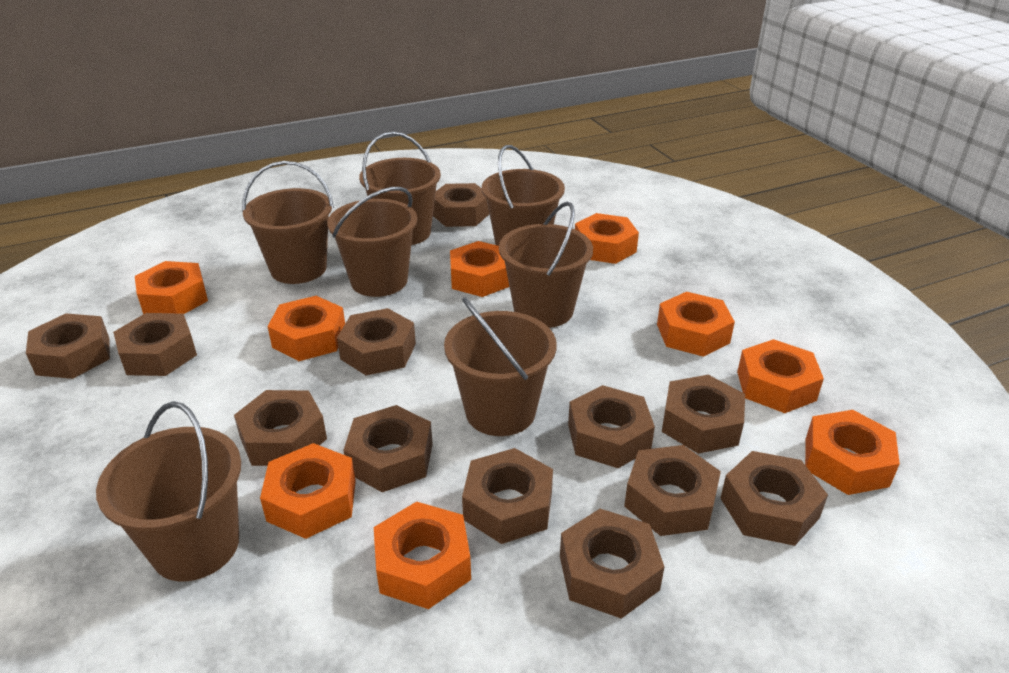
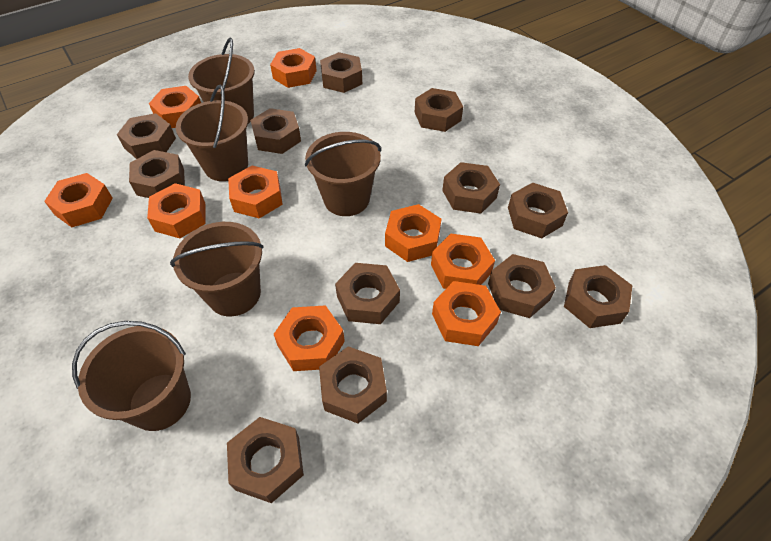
brown bucket: [96,402,241,581] [242,161,334,284] [327,187,417,297] [359,131,441,245] [444,297,557,436] [482,145,565,246] [499,202,593,328] = 7 -> [72,321,191,431] [170,222,264,316] [176,85,248,181] [188,38,255,124] [305,132,381,216] = 5

